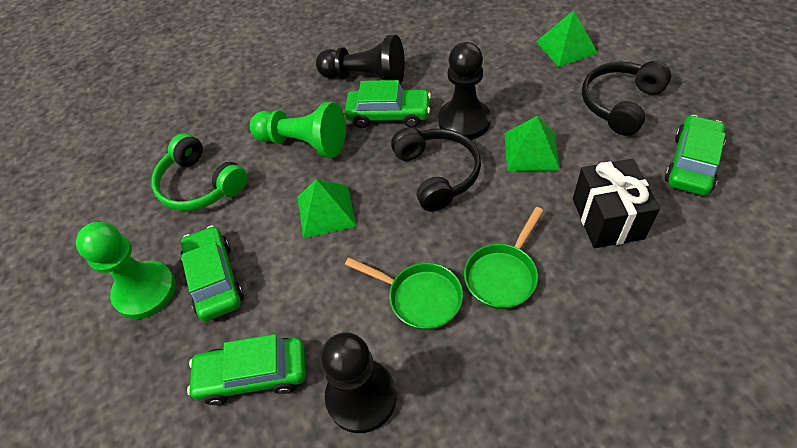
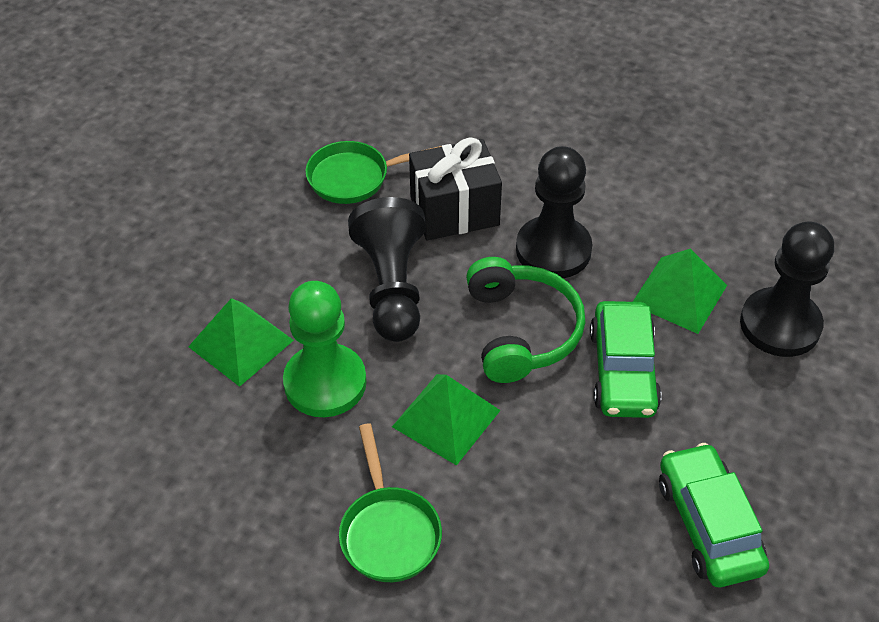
black headphones: [391,127,481,212] [582,61,671,136] = 2 -> none = 0
green car: [181,225,244,321] [187,334,306,405] [345,80,431,128] [665,115,726,196] = 4 -> [590,301,662,418] [659,443,769,587] = 2
green pawn: [76,222,176,319] [250,102,346,158] = 2 -> [283,281,367,417] = 1

